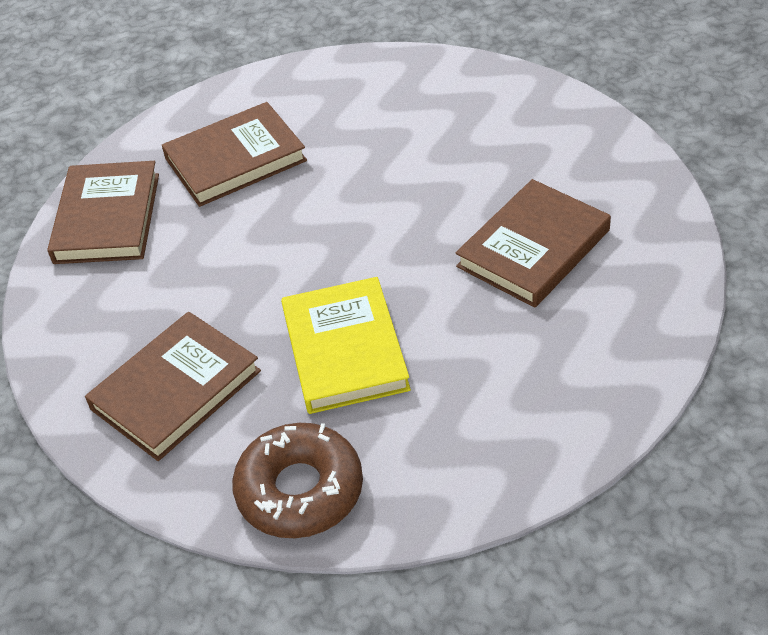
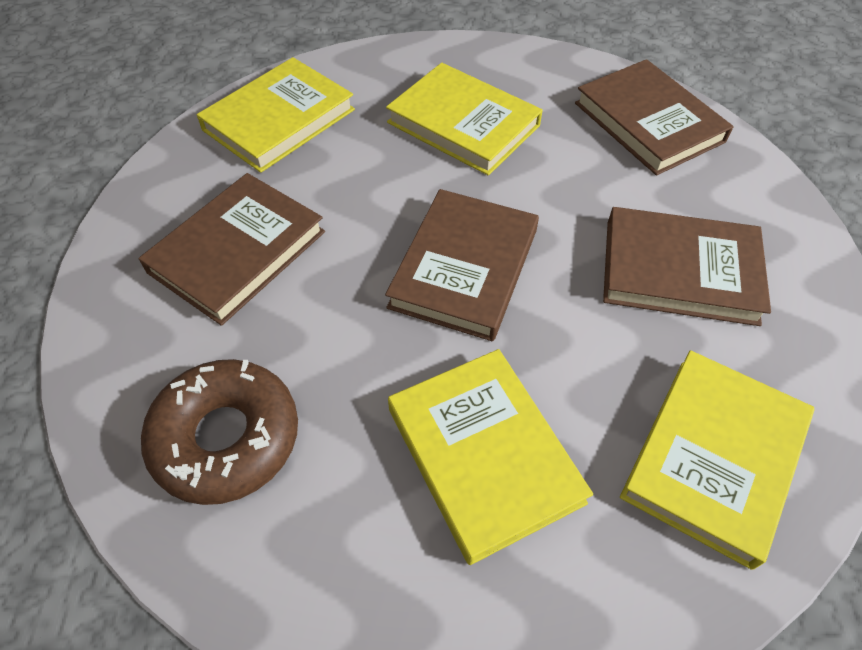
yellow book: [281,277,411,414] = 1 -> [197,57,355,173] [386,63,543,176] [388,349,593,565] [620,350,814,570] = 4

